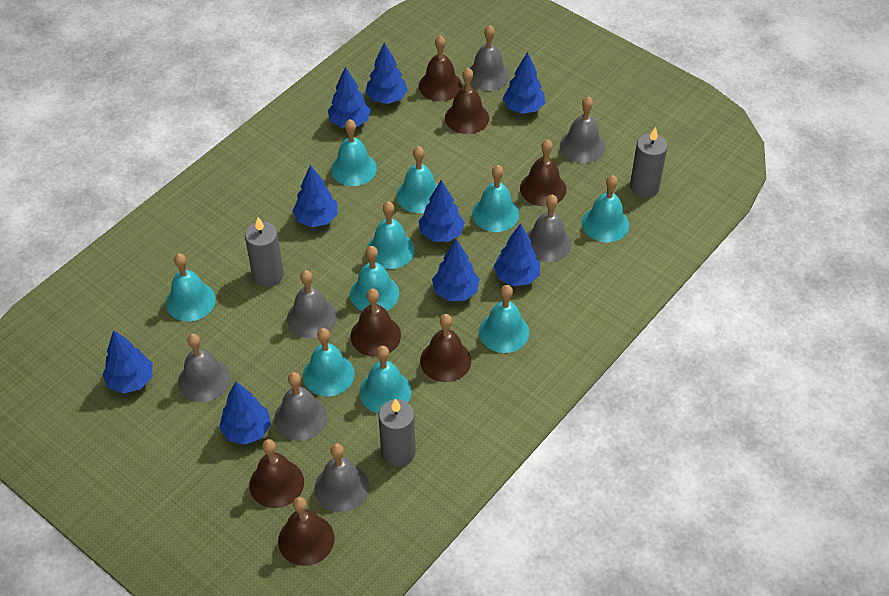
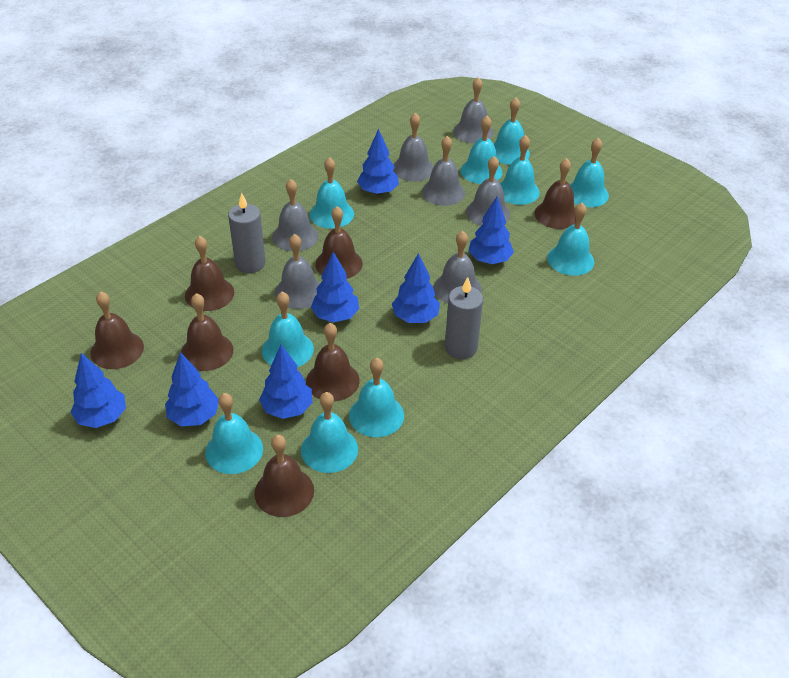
blue tree: [102,330,153,394] [219,381,271,445] [293,165,338,227] [328,67,371,128] [366,43,408,104] [419,180,465,242] [432,239,480,301] [494,223,540,286] [503,52,545,114] = 9 -> [70,353,126,428] [165,352,219,426] [259,345,312,419] [311,252,359,322] [357,129,399,195] [392,253,440,323] [468,197,514,264] = 7
grey candle: [245,217,284,287] [379,398,416,467] [630,127,668,198] = 3 -> [228,192,266,273] [445,277,483,359] = 2

